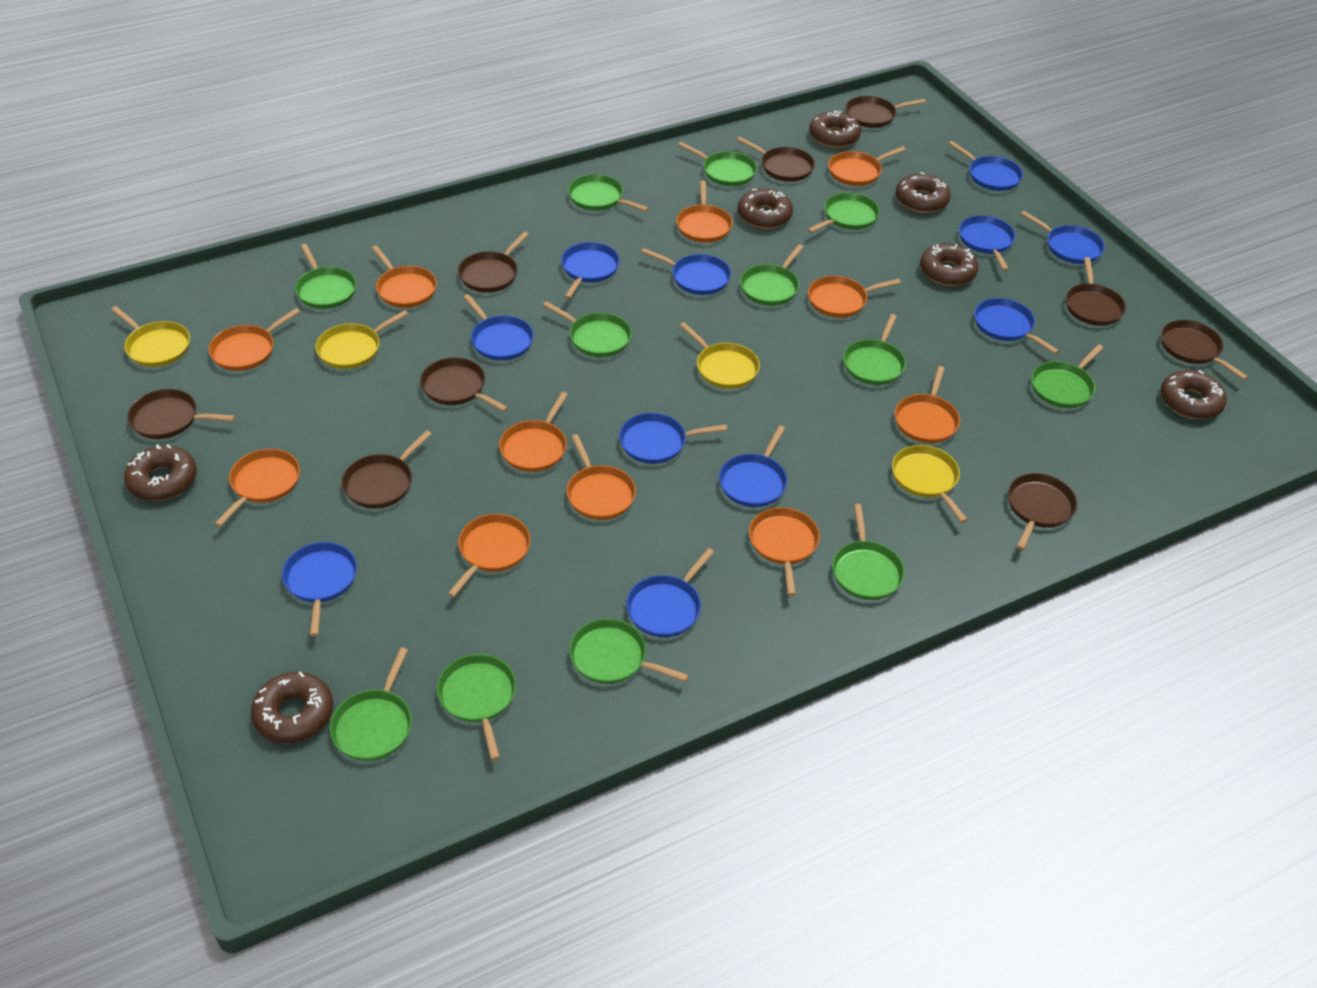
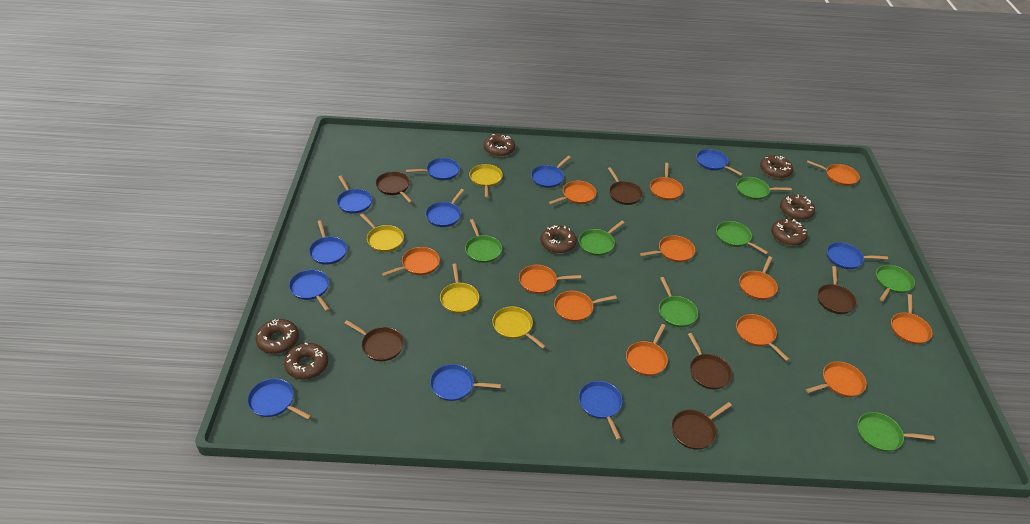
brown pan: [127,389,235,439] [342,430,432,508] [420,357,508,412] [458,232,529,293] [737,137,815,182] [845,96,926,128] [1008,473,1077,550] [1066,257,1126,326] [1161,320,1248,380] = 9 -> [344,320,404,361] [375,172,413,203] [608,167,643,205] [671,402,732,450] [688,333,732,389] [817,266,857,314] = 6
green pan: [295,244,357,309] [330,648,412,761] [437,654,516,760] [543,301,632,357] [568,174,649,212] [569,618,689,684] [678,142,757,186] [740,244,803,306] [807,192,880,233] [832,504,905,600] [843,314,906,385] [1031,344,1104,408] = 12 -> [465,219,502,263] [578,221,625,256] [659,277,698,327] [716,221,769,254] [736,177,792,200] [858,412,934,452] [876,265,915,301] = 7
orange pan: [209,308,300,371] [214,449,300,527] [371,245,437,308] [448,514,531,597] [499,392,568,472] [567,434,636,520] [676,180,733,243] [749,507,820,596] [808,276,901,318] [828,146,906,186] [895,366,960,443] = 11 -> [382,247,440,276] [519,265,581,294] [549,181,597,205] [554,291,617,322] [626,324,668,376] [640,235,695,262] [650,163,683,200] [736,314,790,361] [739,256,778,300] [806,361,867,397] [807,161,860,186] [891,294,932,344] = 12

